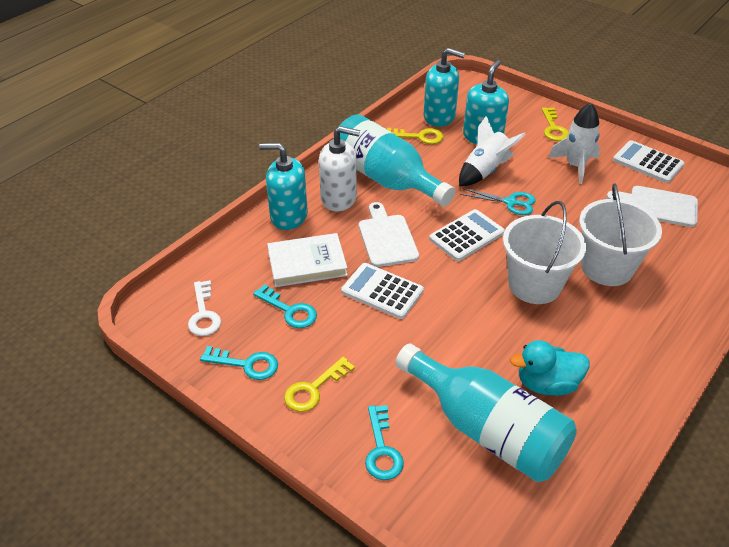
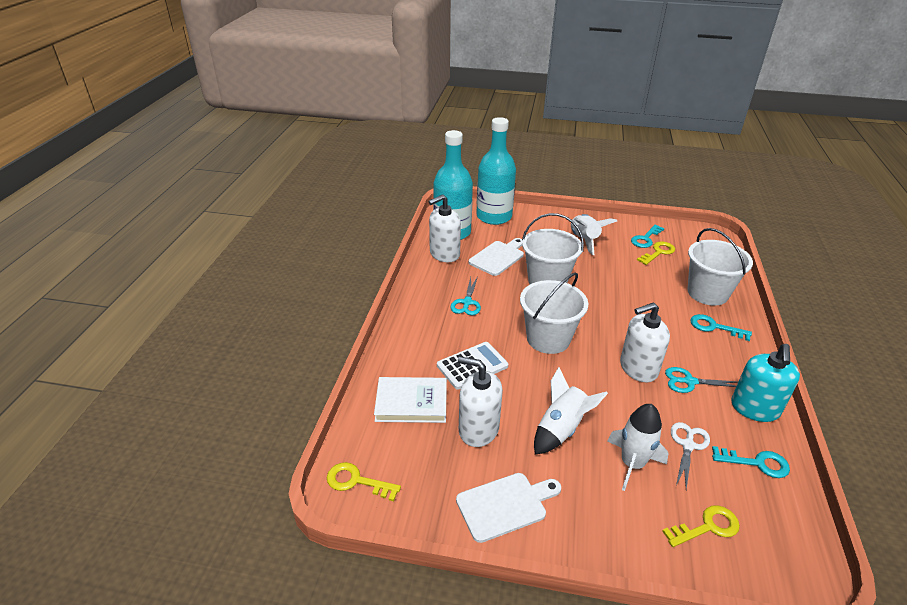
turquoise duck: [510,340,590,396] = 1 -> none = 0
turquoise scissors: [460,188,536,215] = 1 -> [450,276,481,315] [665,367,738,393] = 2
turquoise soap dispenser: [259,143,308,230] [424,48,465,127] [463,60,509,144] = 3 -> [731,344,800,422] = 1
white bucket: [503,201,586,304] [579,183,662,286] = 2 -> [520,273,589,354] [522,213,584,284] [687,228,753,306] = 3
white calculator: [341,263,424,319] [429,209,505,261] [613,140,684,183] = 3 -> [437,342,508,390] = 1
white key: [188,280,221,336] = 1 -> none = 0
white rocket: [459,116,525,186] [548,103,600,184] = 2 -> [534,367,608,455] [571,214,617,255] [607,404,669,491] = 3
white scissors: none = 0 -> [671,422,710,490] = 1
white soap dispenser: [319,126,360,211] = 1 -> [428,194,461,262] [458,356,503,447] [620,302,670,382] = 3

